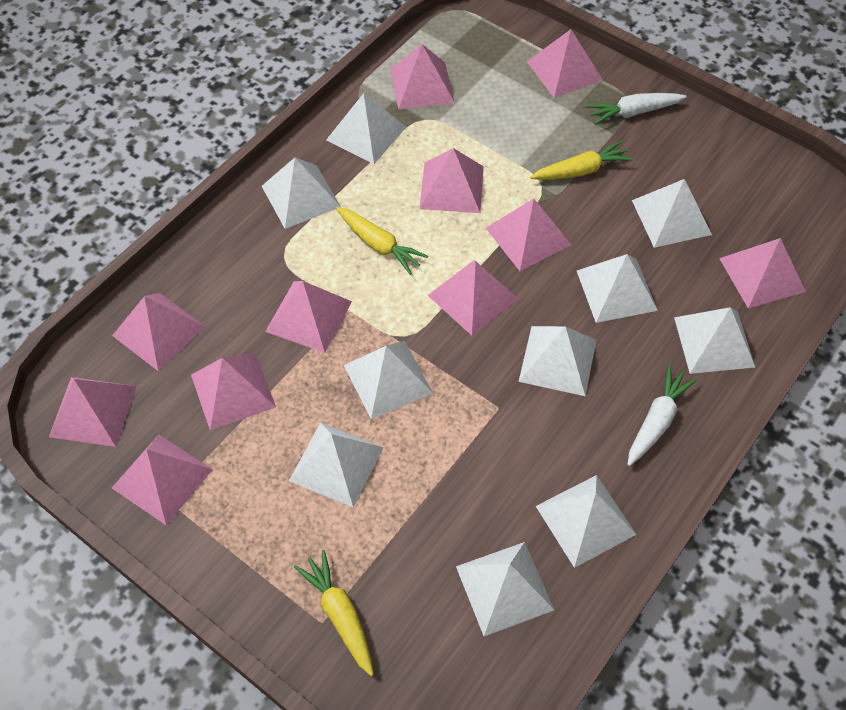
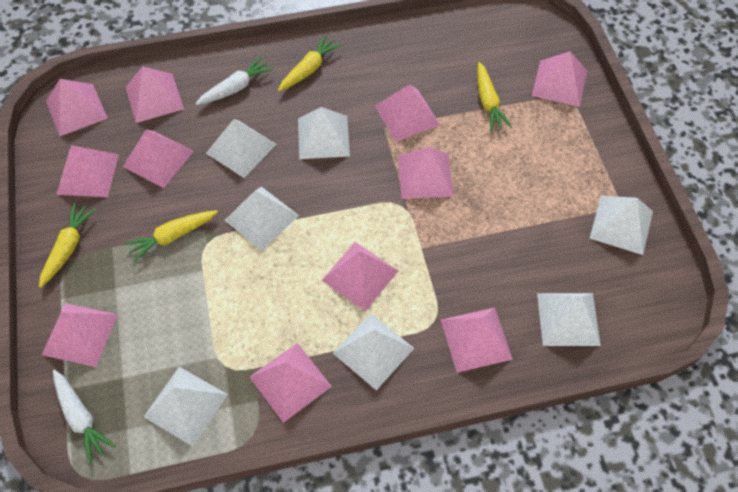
white pyramid: [262,158,341,229] [289,422,383,507] [326,93,406,164] [344,341,433,419] [456,542,554,636] [519,326,596,396] [536,475,637,568] [577,254,658,323] [632,179,712,248] [674,307,755,374] = 10 -> [144,367,228,446] [206,119,277,178] [224,186,299,251] [298,107,350,159] [333,313,414,391] [537,293,601,346] [589,196,653,255] = 7
yellow carrot: [294,550,374,676] [336,207,429,275] [530,140,633,180] = 3 -> [39,203,96,288] [124,210,218,262] [278,35,342,91] [477,62,512,131] = 4

